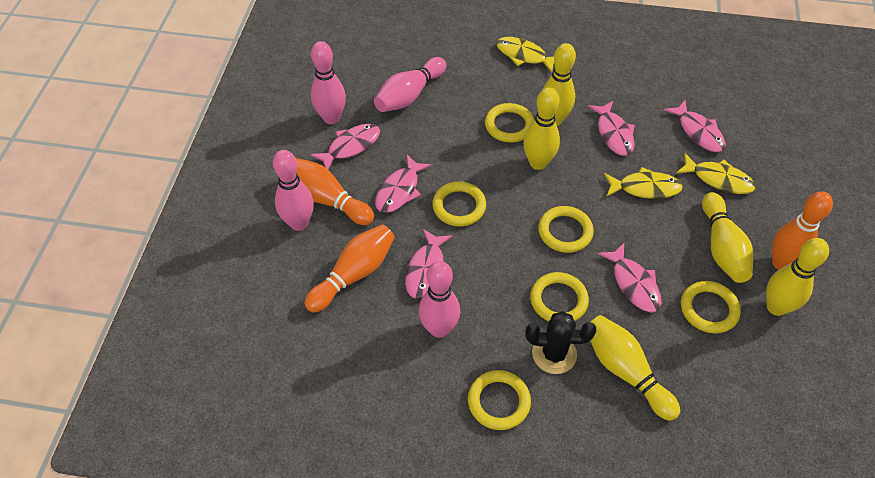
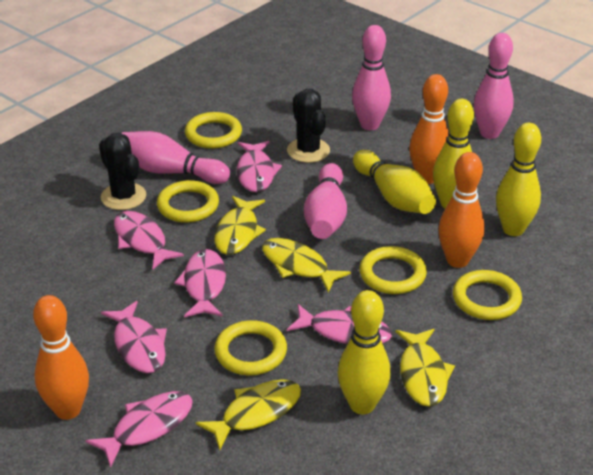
black cactus: [525,311,596,374] = 1 -> [99,133,146,210] [287,89,330,163] = 2
yellow bowling pin: [523,87,560,170] [542,43,576,126] [591,315,680,421] [702,192,753,283] [766,238,829,316] = 5 -> [338,290,391,414] [353,150,436,214] [433,99,474,209] [496,123,541,236] = 4
yellow fish: [496,37,554,73] [604,167,683,199] [676,153,756,194] = 3 -> [196,379,301,450] [214,196,266,255] [262,238,351,293] [395,329,455,407] = 4
yellow ring: [432,181,486,226] [468,370,531,430] [485,103,534,143] [530,272,589,321] [538,206,594,253] [681,281,741,334] = 6 -> [157,180,219,223] [185,112,242,149] [214,320,287,375] [359,246,427,294] [453,270,522,320] = 5

